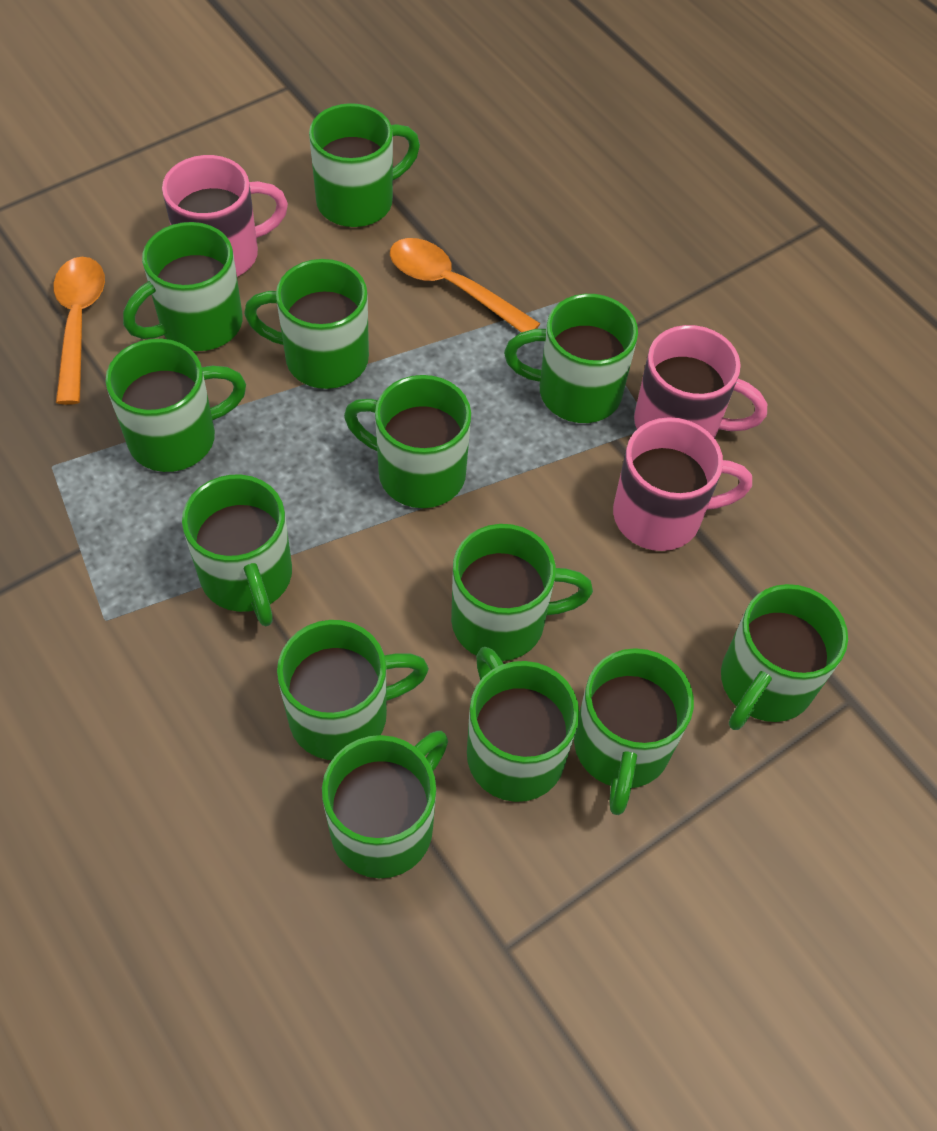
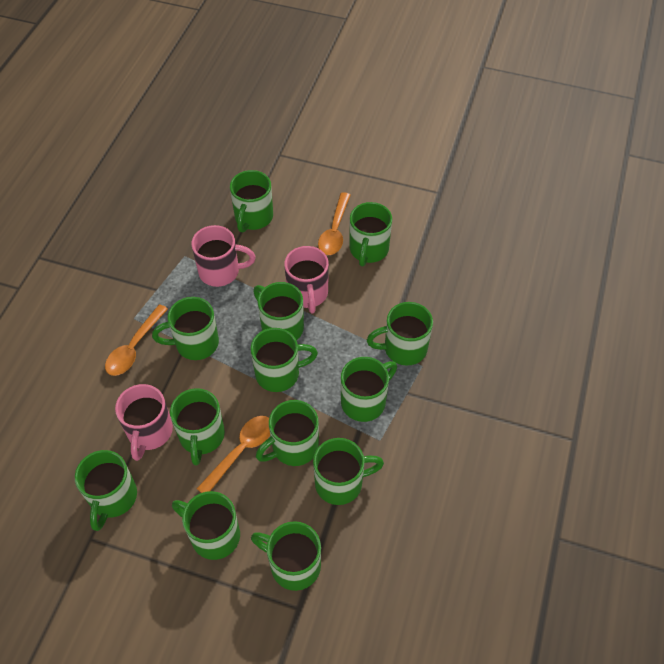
orange spoon: [53,257,105,405] [390,238,541,332] = 2 -> [105,304,168,376] [197,416,270,493] [318,192,351,255] = 3

